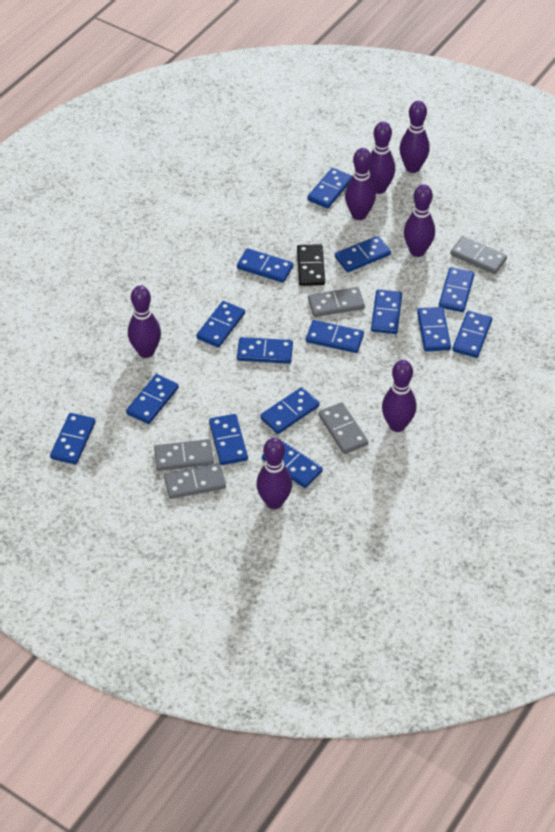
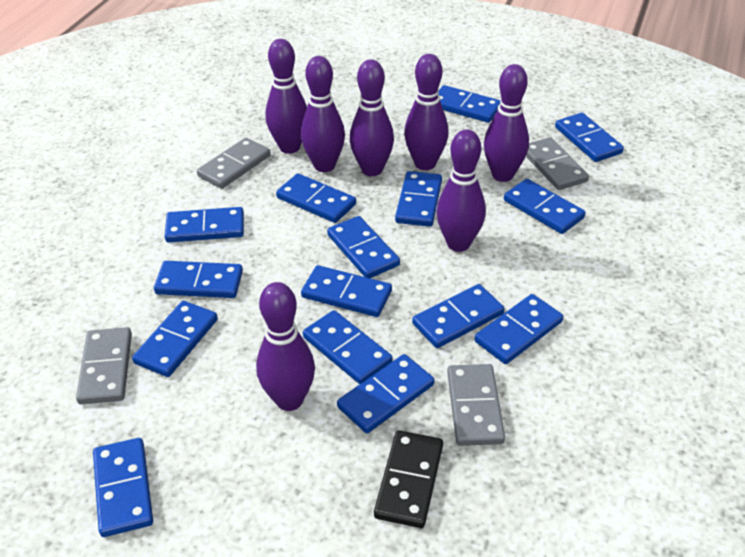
grey domino: [154,439,214,471] [164,463,226,499] [308,287,365,317] [318,402,368,454] [450,236,507,274] = 5 -> [76,327,132,404] [197,138,271,189] [447,364,505,446] [526,137,589,190] = 4

